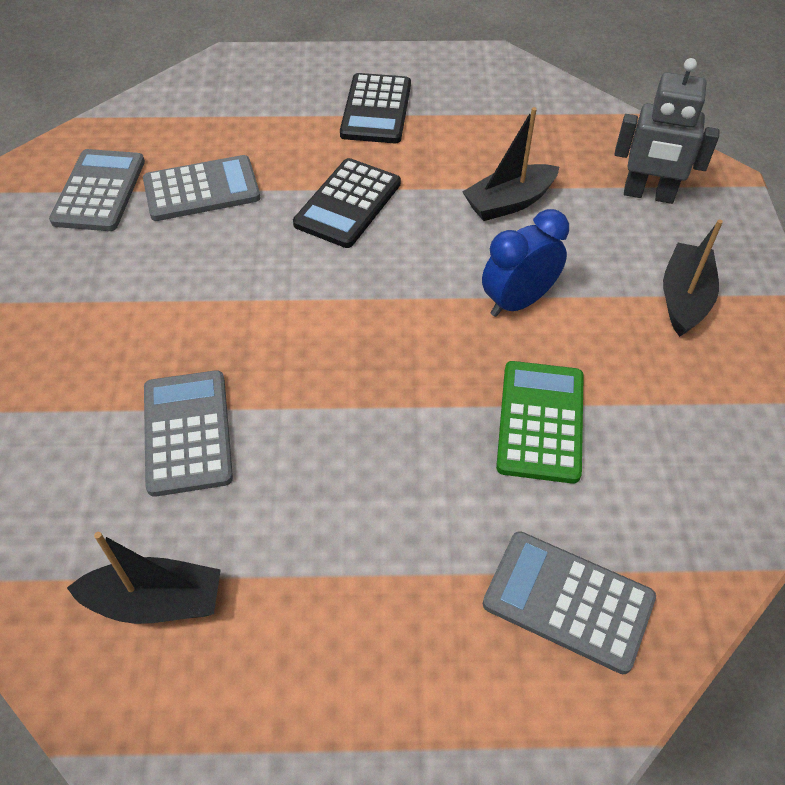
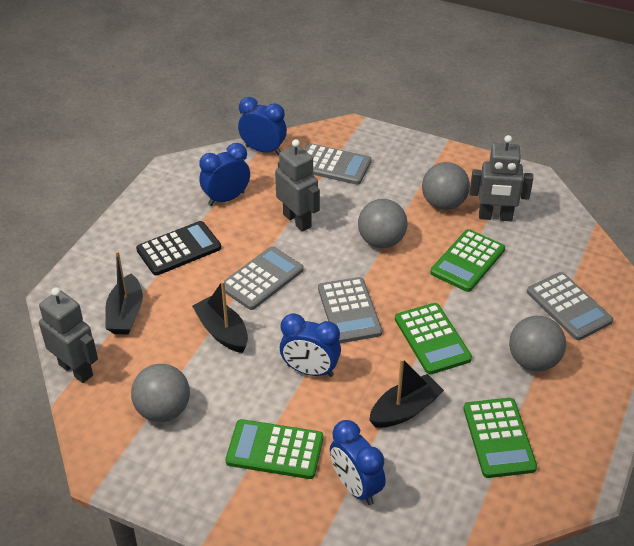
black calculator: [293,158,401,248] [340,73,411,143] = 2 -> [136,221,221,276] = 1
blue clock: [482,209,569,317] = 1 -> [199,143,250,206] [238,97,287,155] [280,313,341,377] [330,420,386,505] = 4
green calculator: [496,361,584,484] = 1 -> [225,419,323,479] [395,303,472,375] [430,229,505,292] [463,398,537,478] = 4
grey ball: none = 0 -> [131,364,190,422] [358,199,407,248] [422,162,470,210] [509,316,566,371] = 4
grey robot: [615,58,720,204] = 1 -> [39,287,98,383] [275,139,320,232] [470,135,533,221] = 3

